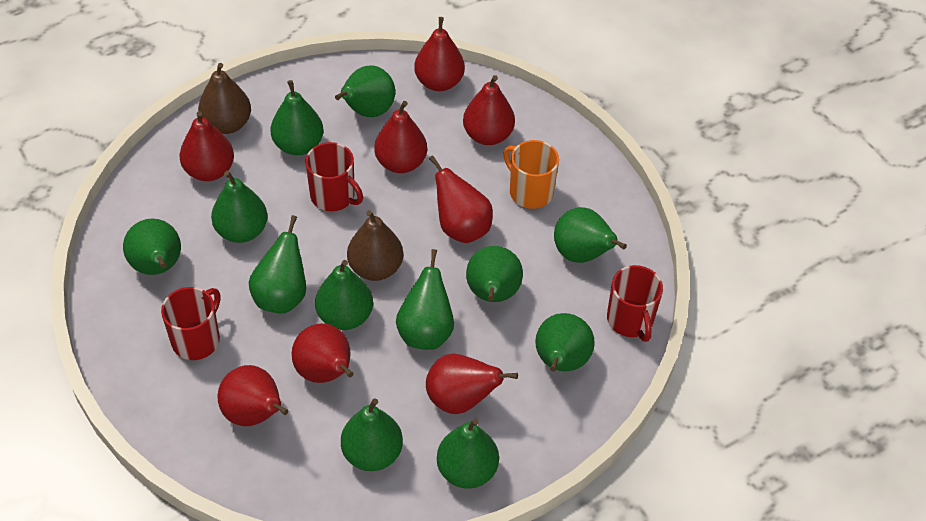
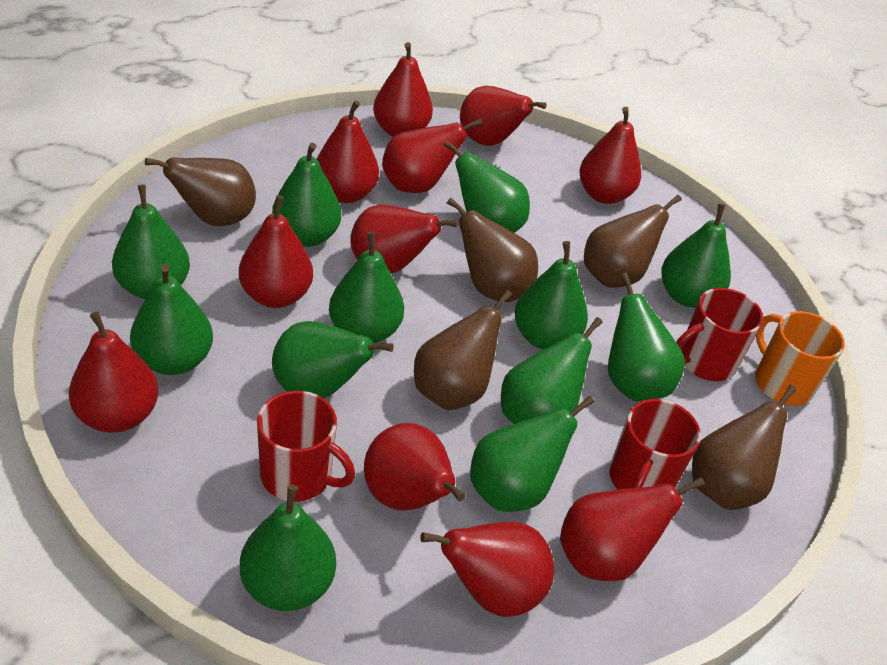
brown pear: [198,63,251,134] [347,210,403,281] = 2 -> [145,157,256,226] [414,290,512,410] [446,197,538,302] [584,195,682,288] [692,385,797,510] = 5
red pear: [180,111,234,181] [217,365,288,426] [292,323,354,383] [374,101,427,173] [414,17,465,91] [426,354,518,414] [429,155,493,243] [463,75,515,145] = 8 -> [69,312,158,433] [239,195,313,308] [317,100,379,203] [350,205,458,274] [364,423,466,510] [373,42,433,137] [382,119,483,193] [420,522,554,617] [460,86,546,146] [560,477,705,581] [579,107,641,204] = 11

